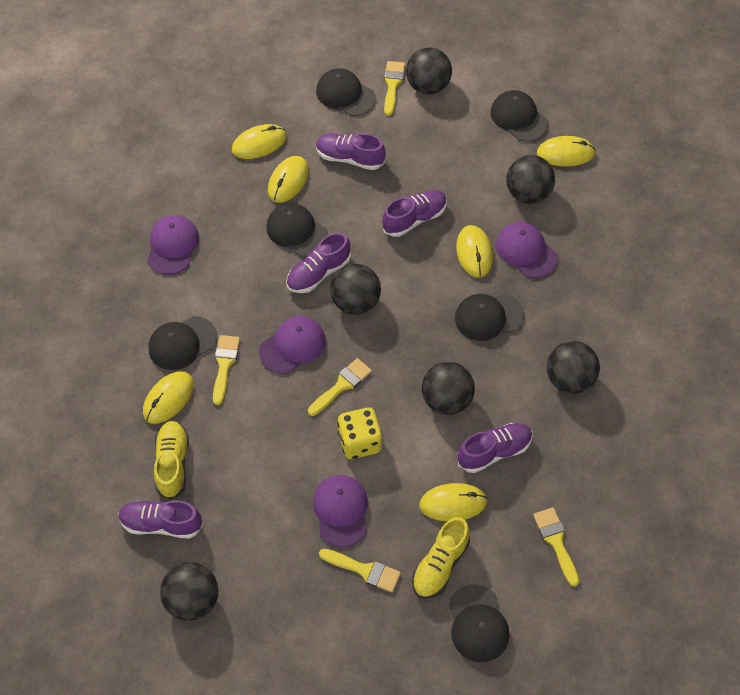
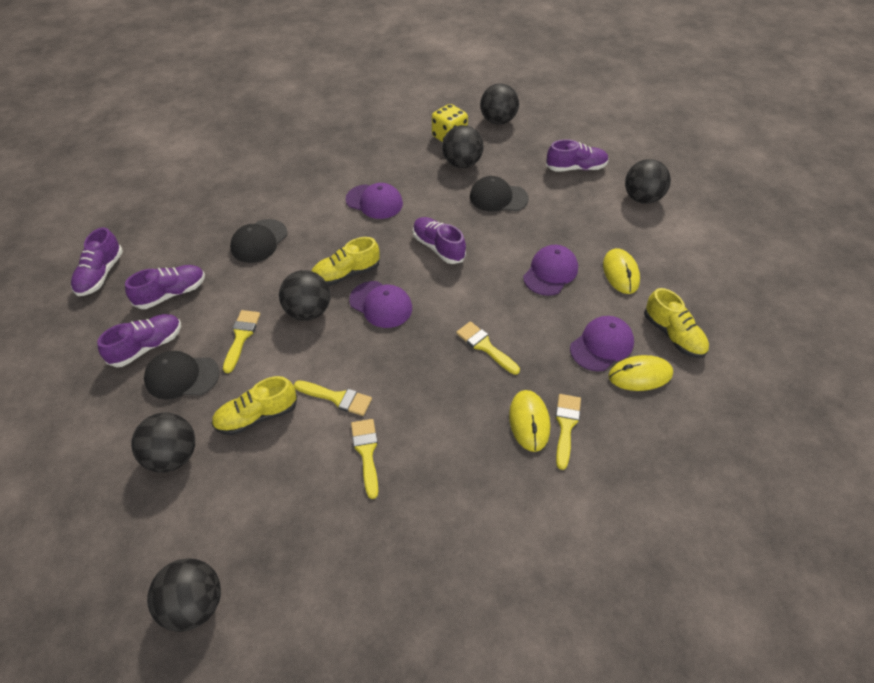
black cap: [148,316,217,370] [266,203,329,257] [316,68,376,116] [449,584,510,662] [455,294,525,341] [490,90,549,142] = 6 -> [144,351,220,399] [230,219,287,263] [470,176,529,212] = 3
yellow mouse: [143,371,194,424] [232,124,287,159] [268,156,309,203] [419,483,488,522] [456,225,493,278] [537,136,596,167] = 6 -> [509,390,550,452] [603,248,640,294] [608,355,673,391] = 3
yellow shoe: [154,421,189,500] [412,517,470,599] = 2 -> [211,376,297,435] [311,237,380,286] [644,288,709,358] = 3

